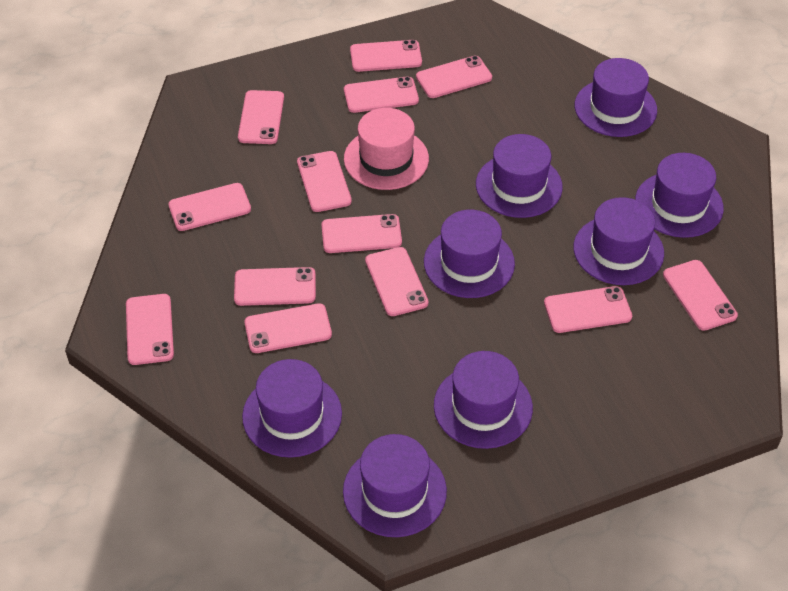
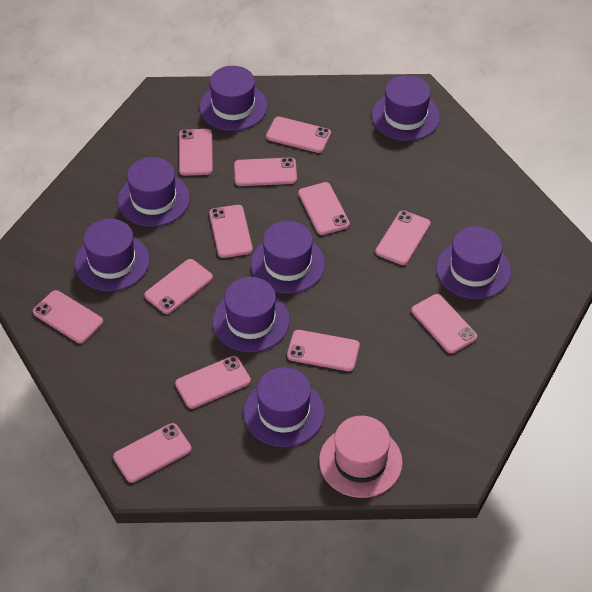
pink phone: [126,294,174,365] [168,183,251,231] [234,267,316,306] [238,90,284,144] [244,303,332,353] [297,151,352,212] [321,214,402,253] [344,76,419,113] [350,40,422,72] [365,247,429,316] [416,56,492,98] [544,286,632,333] [663,260,738,331] = 13 -> [33,290,103,344] [113,423,192,483] [144,259,213,314] [175,356,251,409] [179,129,213,176] [209,205,253,258] [234,158,297,186] [266,117,331,153] [287,330,360,371] [298,182,350,235] [375,210,431,265] [411,294,477,354] = 12

